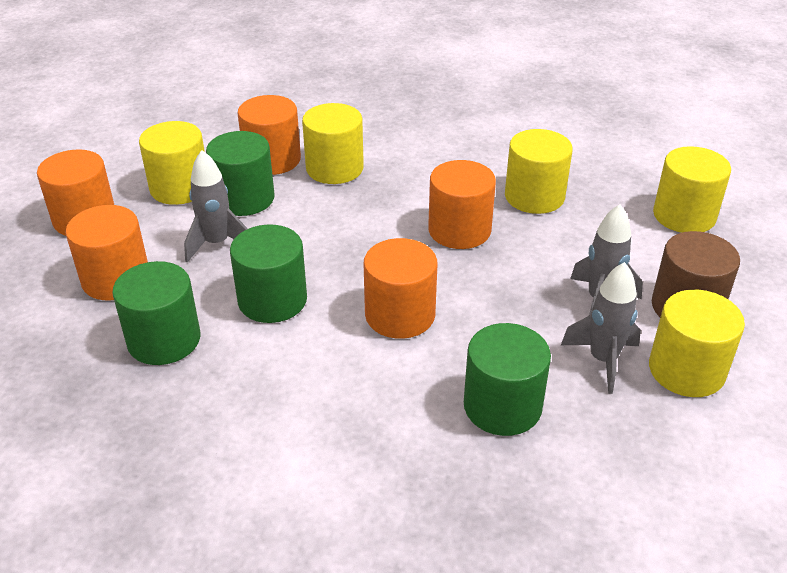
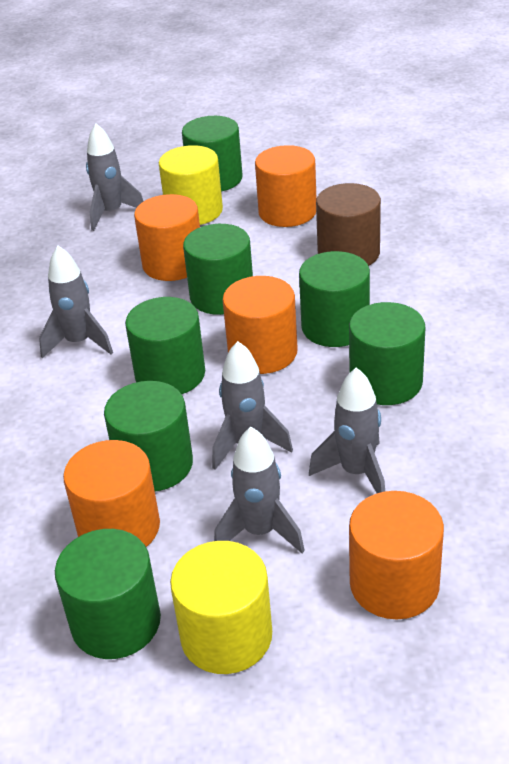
green cylinder: [112,261,200,365] [206,131,274,216] [230,225,307,323] [464,323,551,436] = 4 -> [55,529,161,659] [104,381,193,491] [125,297,205,394] [182,116,243,192] [183,224,253,315] [299,251,370,347] [349,302,425,405] = 7
grey rocket: [184,150,248,263] [561,262,641,394] [570,204,643,315] = 3 -> [39,246,113,358] [86,124,144,231] [212,341,293,470] [214,427,305,553] [309,367,385,493] = 5
yellow cylinder: [139,121,205,205] [302,103,364,184] [505,129,573,214] [649,289,745,397] [653,146,731,233] = 5 -> [159,145,223,225] [170,541,272,674] = 2

